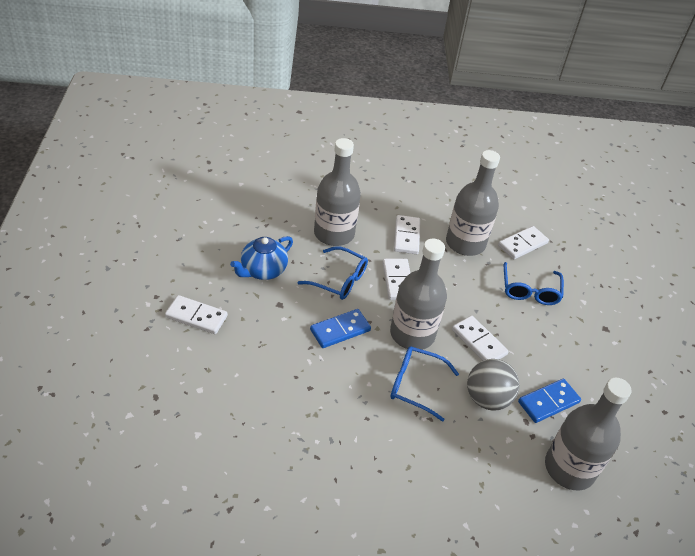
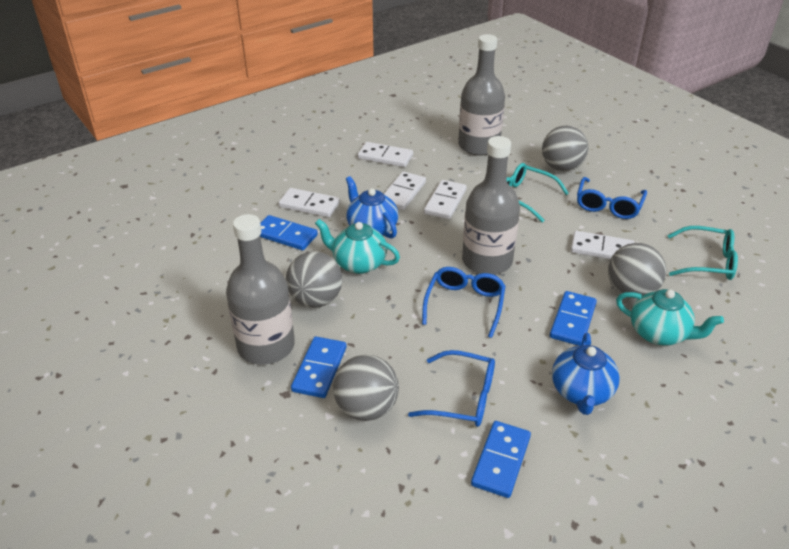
blue domino: [310,309,371,348] [518,379,581,423] = 2 -> [260,215,318,250] [291,337,347,398] [471,421,531,498] [550,291,597,346] = 4
blue teapot: [230,236,293,280] = 1 -> [346,176,398,239] [552,333,620,415] = 2
grey ball: [467,359,519,411] = 1 -> [286,251,342,308] [333,355,399,421] [542,125,588,171] [608,243,666,298] = 4
grey bottle: [314,138,361,246] [390,239,447,350] [446,150,500,256] [545,378,632,491] = 4 -> [226,214,295,365] [458,34,505,156] [462,136,520,275] = 3
turquoise glasses: none = 0 -> [506,163,569,223] [667,226,738,280] = 2
turquoise teapot: none = 0 -> [315,219,400,274] [616,289,724,345] = 2

